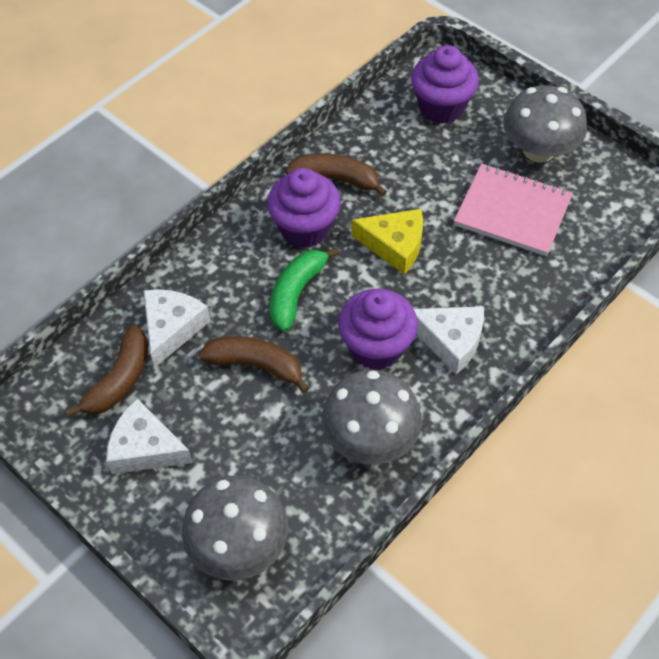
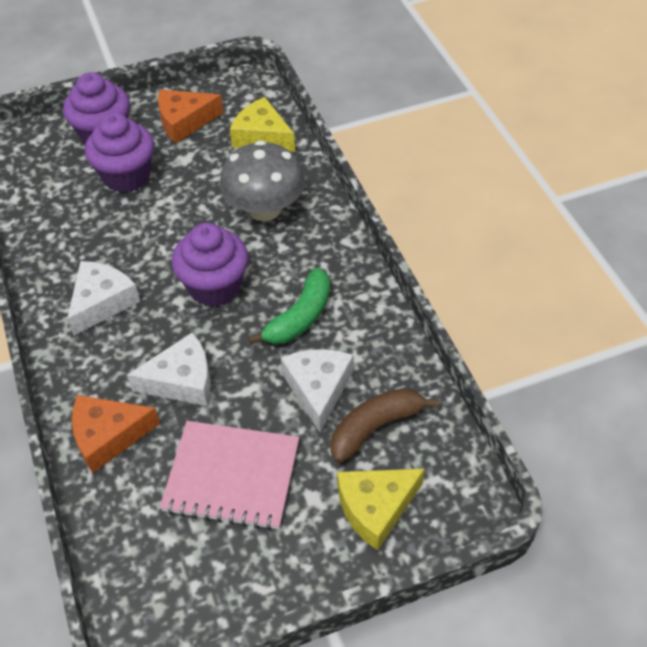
brown banana: [66,325,148,417] [199,336,309,393] [286,154,387,197] = 3 -> [331,388,439,463] = 1
grey mushroom: [182,476,288,581] [322,370,422,465] [503,85,587,162] = 3 -> [220,140,305,221] = 1
orange cheese: none = 0 -> [72,395,160,473] [158,90,223,143] = 2
yellow cheese: [351,209,423,275] = 1 -> [230,97,295,152] [337,469,425,551] = 2

